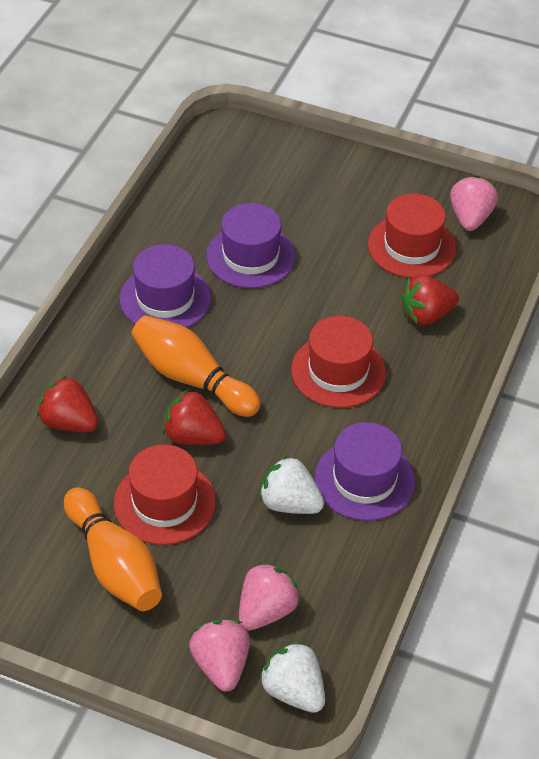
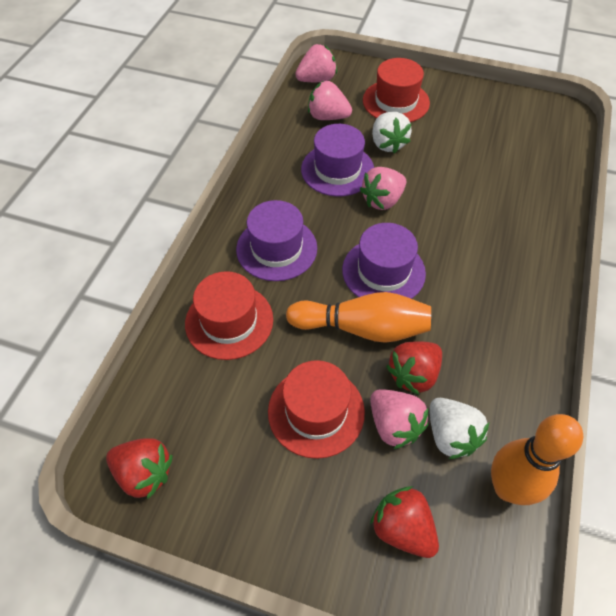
pink strawberry: [189,620,250,692] [239,562,301,630] [450,176,498,231] = 3 -> [295,44,337,82] [308,81,352,120] [360,167,406,210] [370,389,429,449] = 4

